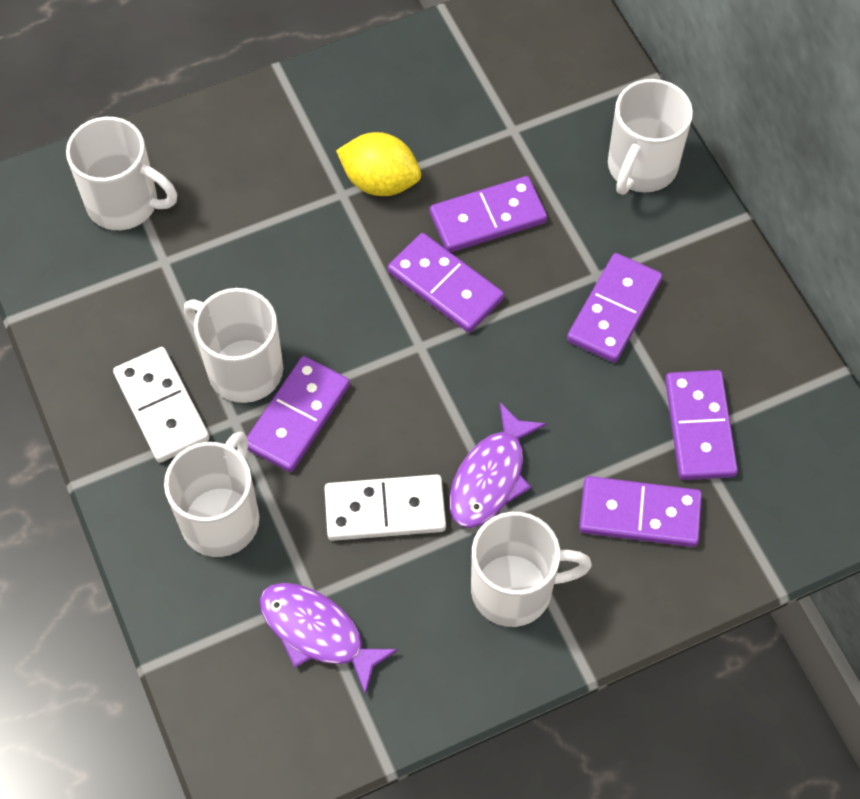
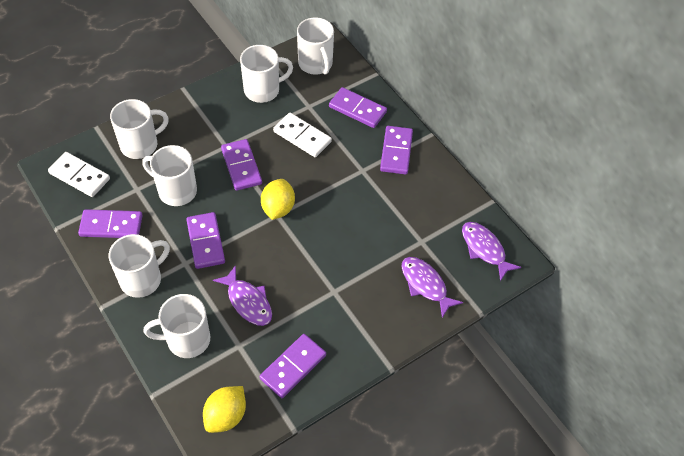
purple fish: [260,583,398,695] [449,403,547,528] = 2 -> [213,265,272,326] [401,257,463,318] [462,222,521,281] = 3
white mug: [66,117,177,230] [164,431,259,557] [184,288,283,403] [471,512,592,627] [608,79,693,195] = 5 -> [109,234,170,298] [110,99,169,159] [142,145,197,206] [143,294,210,358] [240,45,293,103] [297,17,334,75] = 6
yellow lemon: [336,132,421,196] = 1 -> [203,386,246,433] [261,179,295,220] = 2

